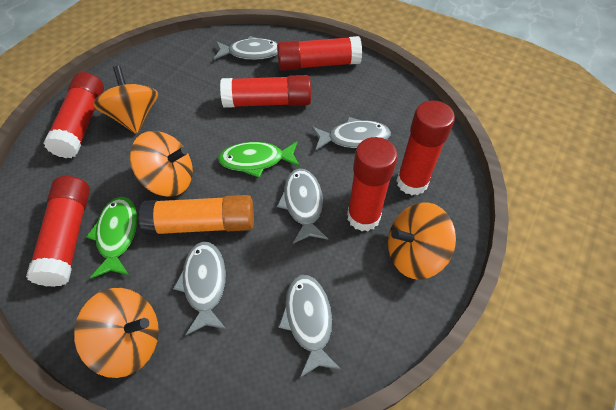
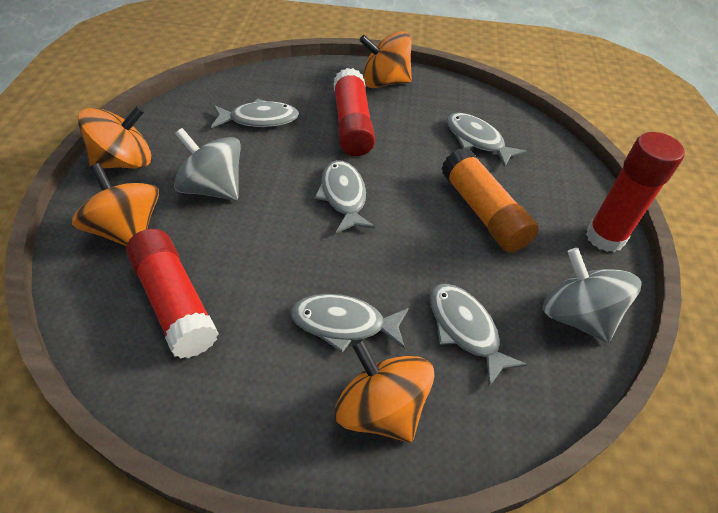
green fish: [86,197,137,279] [218,141,300,178] = 2 -> none = 0
grey spinning top: none = 0 -> [174,128,241,201] [543,248,641,343] = 2
red glue stick: [26,176,90,287] [44,72,104,158] [220,75,311,108] [277,36,362,71] [347,137,398,231] [396,100,455,195] = 6 -> [126,229,219,358] [334,68,375,156] [586,132,685,252] = 3

